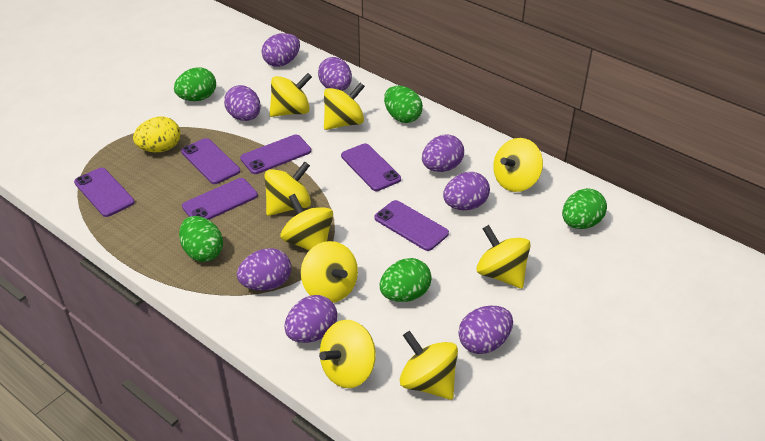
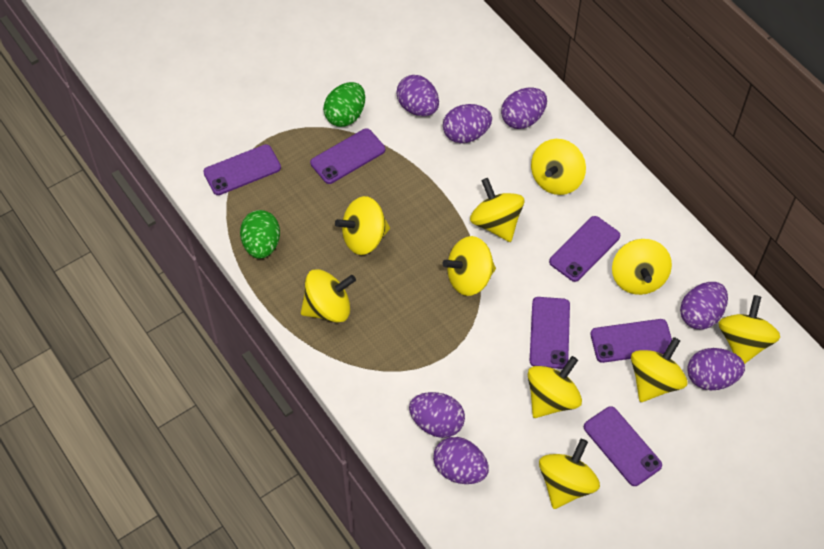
green egg: [174,68,216,101] [179,216,223,262] [380,258,432,302] [384,86,423,123] [562,188,607,229] = 5 -> [240,210,280,259] [323,82,365,127] = 2
purple egg: [224,85,261,121] [237,248,291,291] [262,33,300,67] [284,295,337,343] [318,57,352,91] [422,134,464,172] [443,172,490,210] [458,306,513,354] = 8 -> [396,75,439,116] [409,392,465,438] [433,437,489,484] [443,104,492,143] [501,88,547,129] [680,282,728,329] [688,348,745,390] = 7
yellow egg: [133,117,180,152] = 1 -> none = 0
yellow spinning top: [264,161,311,216] [269,73,312,117] [281,194,333,251] [301,241,358,303] [319,320,376,388] [324,82,365,130] [400,331,458,400] [476,225,531,289] [493,138,543,192] = 9 -> [301,269,356,323] [335,196,390,255] [443,236,496,296] [470,178,524,242] [528,356,582,418] [531,139,586,195] [539,439,600,509] [612,239,672,295] [631,337,688,402] [719,295,780,364] = 10

